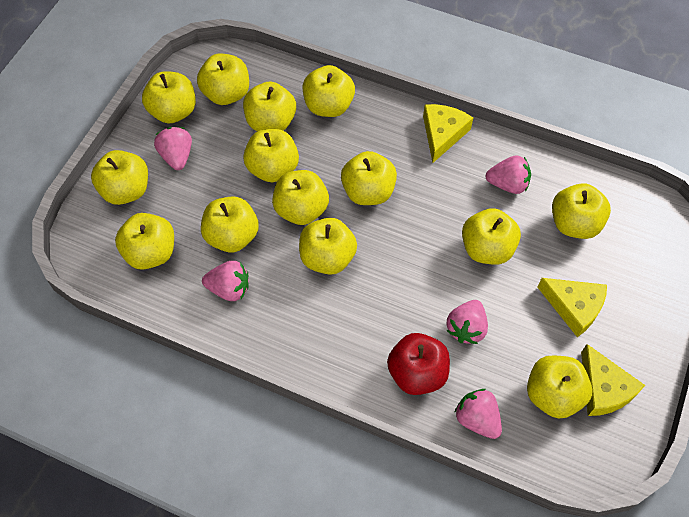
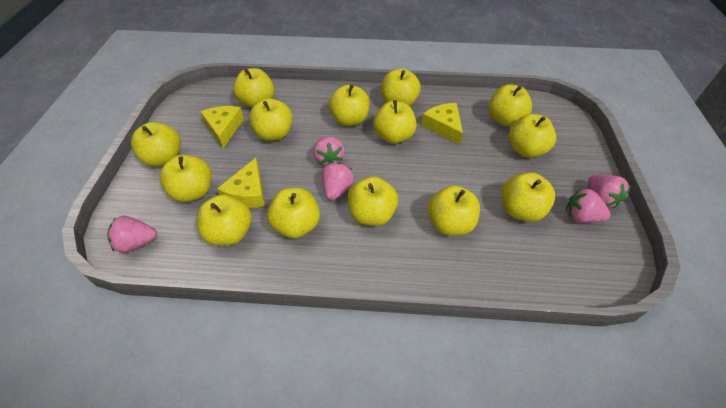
red apple: [387,333,450,395] = 1 -> none = 0

